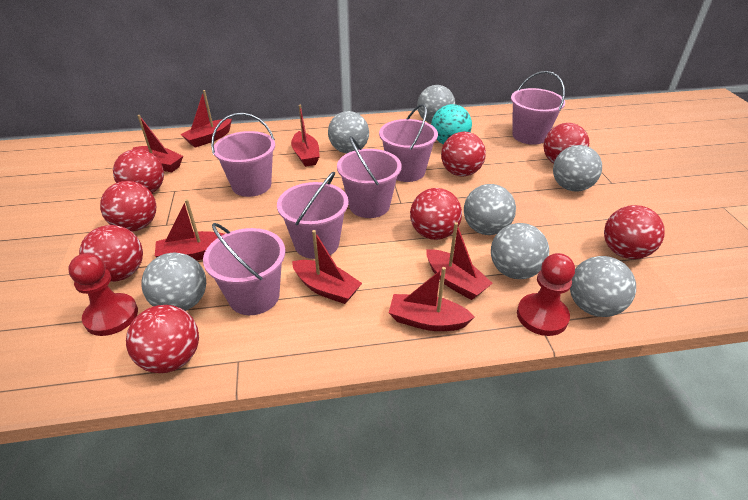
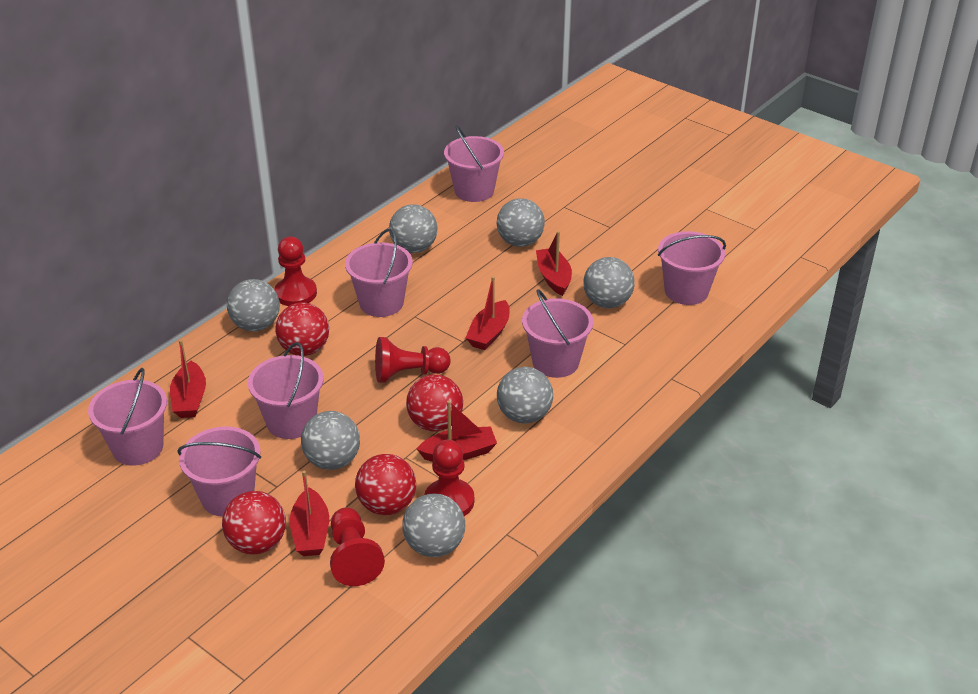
pink bucket: [203,223,285,315] [211,113,275,197] [277,172,349,259] [337,136,401,218] [379,104,438,182] [511,71,565,145] = 6 -> [88,368,167,466] [178,427,261,517] [248,342,324,439] [345,229,413,317] [444,125,504,202] [522,289,593,378] [658,231,726,305] = 7
red ball: [79,225,143,282] [100,181,156,232] [113,149,164,193] [126,305,199,373] [410,188,462,240] [441,132,486,176] [544,123,589,164] [604,205,665,259] = 8 -> [222,491,286,554] [275,303,329,356] [355,454,416,515] [406,374,463,431] = 4
red boat: [133,115,183,172] [155,199,224,261] [180,90,232,148] [291,105,320,167] [292,230,362,304] [389,267,475,331] [426,222,493,300] = 7 -> [170,340,206,418] [289,470,329,556] [417,400,497,462] [466,276,509,350] [536,231,572,296] = 5
red pawn: [68,253,138,336] [517,253,575,336] = 2 -> [274,237,317,306] [330,508,385,586] [375,337,450,383] [424,440,474,516] = 4
turquoise ball: [431,104,472,144] = 1 -> none = 0

